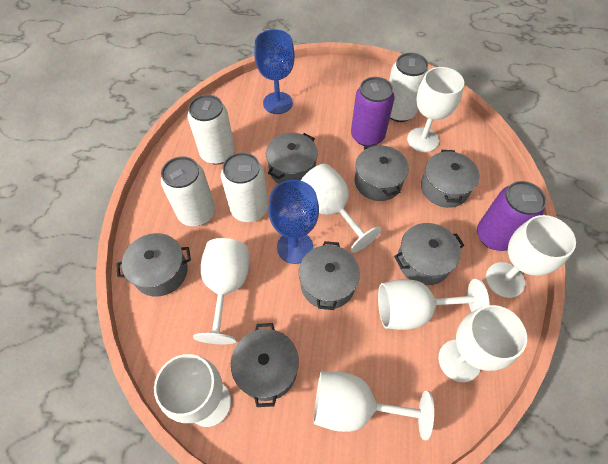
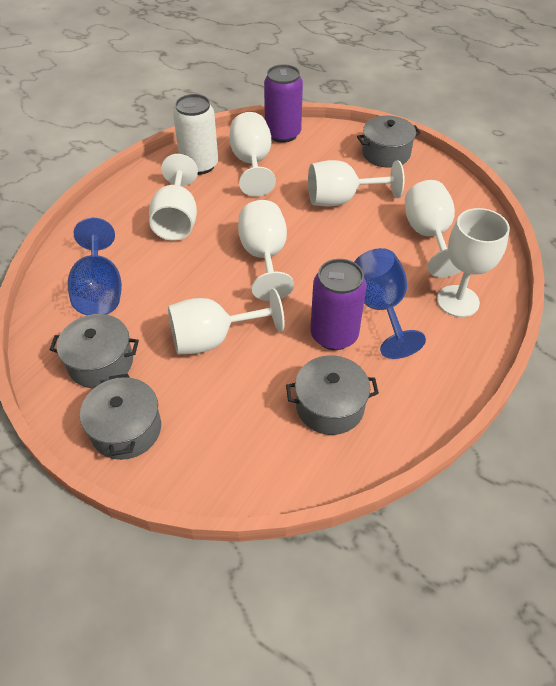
grey pot: [116,233,191,297] [231,323,299,407] [266,133,318,184] [299,241,360,310] [354,144,409,201] [394,223,464,285] [421,150,480,208] = 7 -> [50,314,139,388] [80,374,161,460] [286,355,379,435] [357,116,421,168] = 4
white can: [161,156,215,226] [188,95,235,165] [221,152,268,222] [389,53,428,122] = 4 -> [173,94,218,175] = 1
white goblet: [154,354,231,427] [193,238,249,344] [301,164,381,253] [314,371,434,440] [378,279,489,330] [407,67,464,152] [438,305,527,382] [486,215,576,298] = 8 -> [149,154,198,241] [168,288,285,355] [229,112,276,197] [238,200,294,301] [308,160,405,207] [405,180,461,278] [437,208,510,317] = 7

